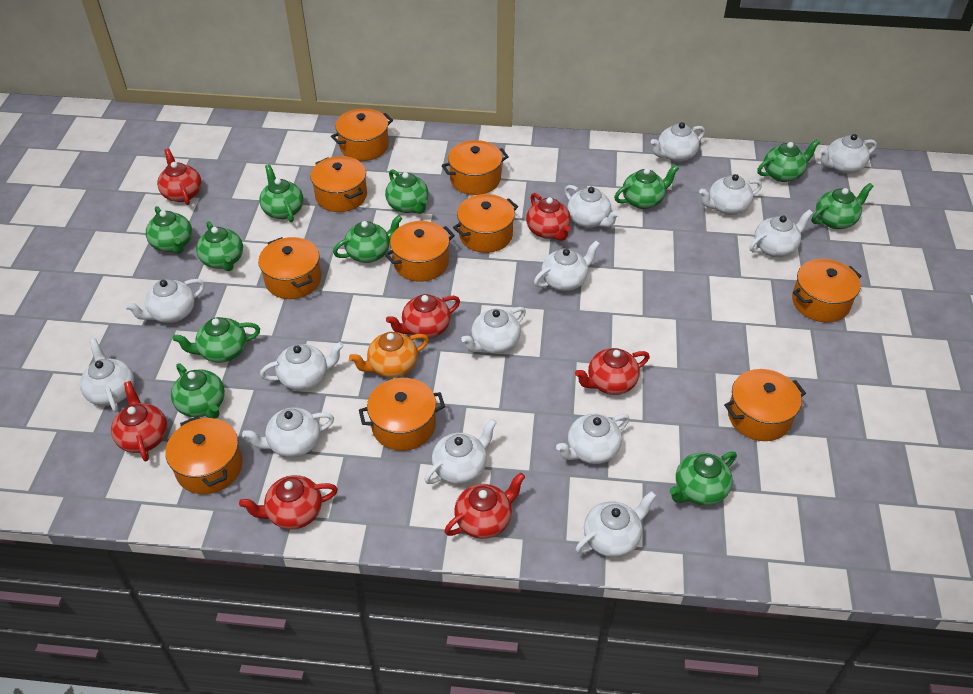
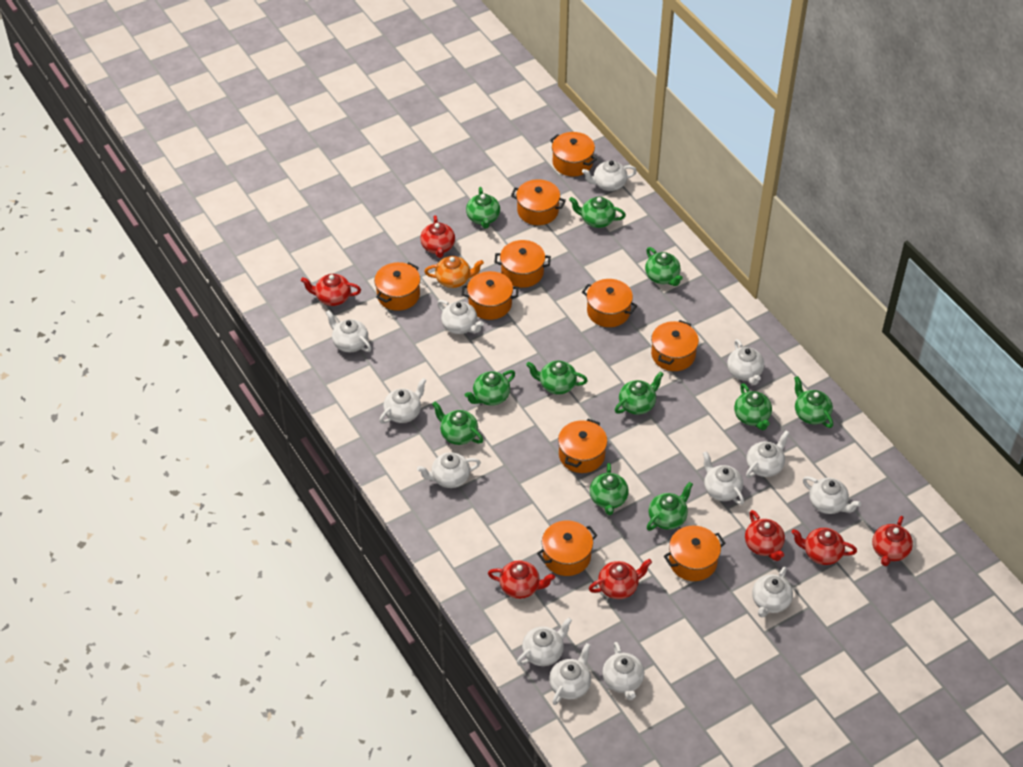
white teapot: [80,338,134,412] [125,279,205,323] [242,407,334,458] [260,342,344,390] [425,419,497,484] [461,307,526,354] [534,241,600,291] [556,414,630,464] [565,185,620,228] [576,491,656,557] [651,122,705,162] [699,174,762,215] [750,209,813,257] [820,134,877,174] = 14 -> [325,310,371,352] [379,378,427,424] [417,452,481,488] [437,300,484,334] [517,617,572,666] [549,643,591,705] [582,160,637,191] [602,642,644,700] [703,451,744,505] [727,339,764,385] [746,430,789,478] [752,567,793,617] [803,476,861,514] = 13

